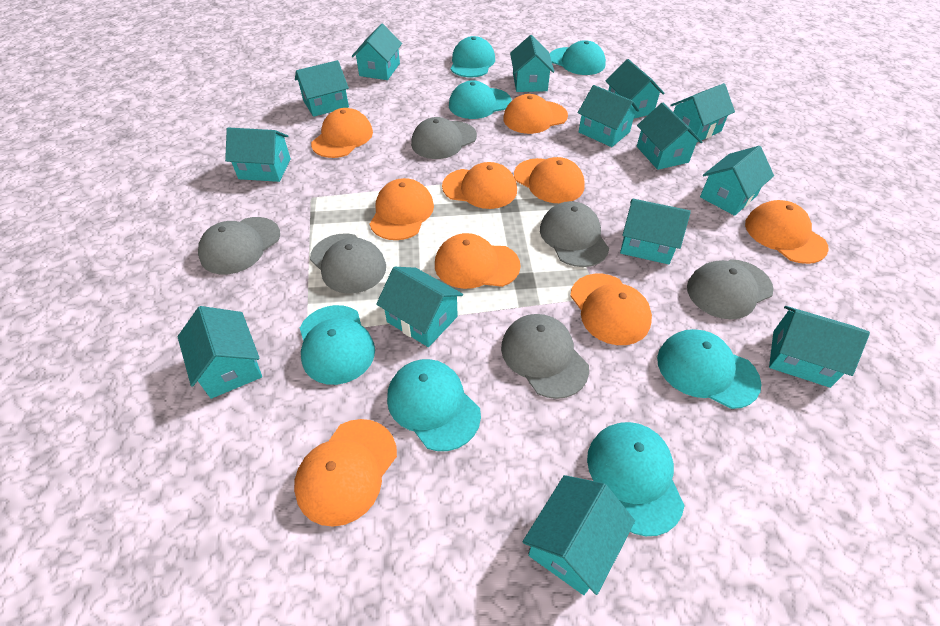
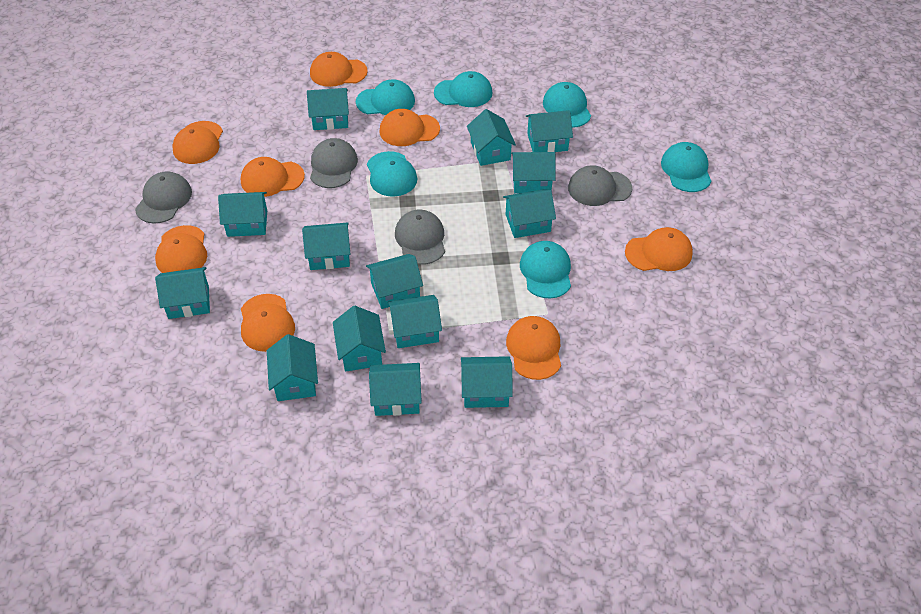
grey cap: [198,217,280,274] [310,233,386,294] [411,117,477,159] [501,314,589,399] [540,201,609,267] [687,259,774,319] = 6 -> [135,171,192,224] [310,138,358,188] [395,209,445,265] [568,165,632,206] = 4
orange cap: [294,419,397,527] [311,108,373,158] [370,178,434,240] [435,233,521,289] [442,162,517,209] [503,94,568,134] [514,157,585,203] [570,274,652,345] [745,200,829,264] = 9 -> [155,225,207,273] [172,121,223,164] [241,157,305,197] [241,294,295,352] [310,52,368,87] [379,109,440,146] [506,316,561,380] [625,227,693,271] = 8
turquoise cap: [300,305,375,385] [387,359,481,451] [449,80,512,119] [450,36,495,77] [550,40,606,75] [587,422,685,536] [657,329,761,409] = 7 -> [356,79,415,115] [367,151,417,197] [434,71,492,107] [520,241,571,298] [543,82,591,128] [661,142,711,192] = 6

